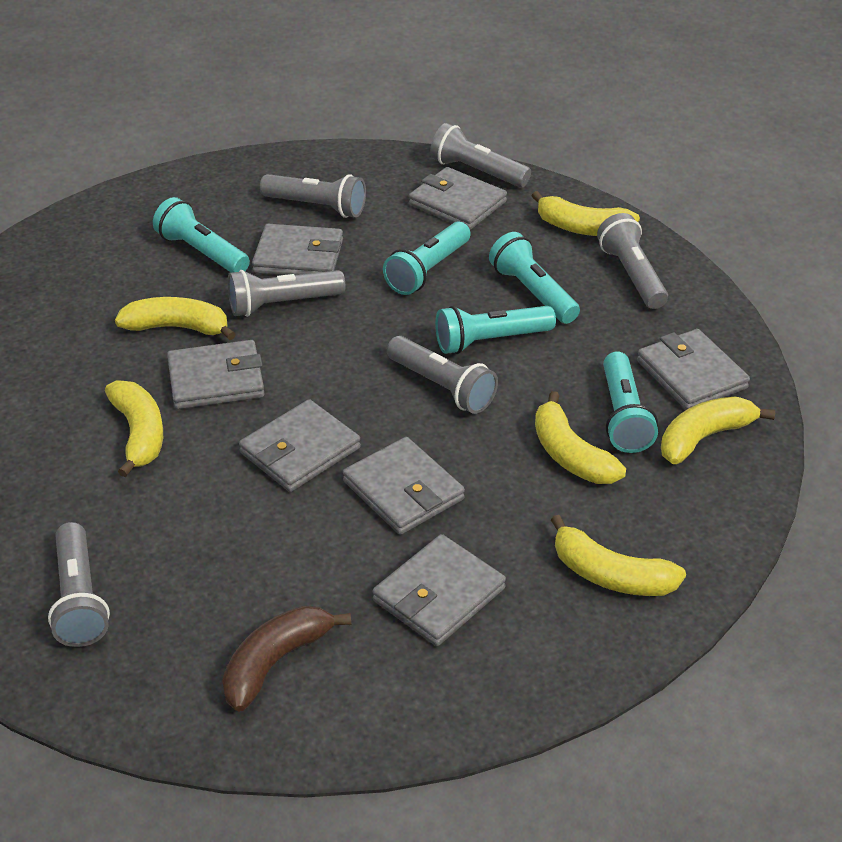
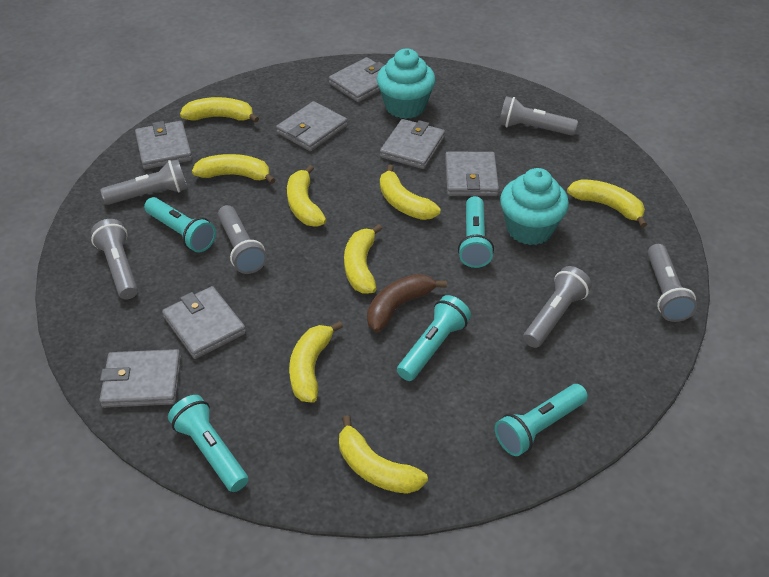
turquoise cupcake: none = 0 -> [377,49,436,119] [500,168,569,245] = 2
yellow banana: [105,380,163,477] [115,297,236,340] [532,191,640,236] [535,391,626,484] [551,515,686,596] [661,397,775,464] = 6 -> [180,97,259,123] [192,154,276,184] [287,165,326,227] [289,321,343,403] [339,415,428,494] [344,224,382,294] [380,165,441,220] [567,179,647,228] = 8

